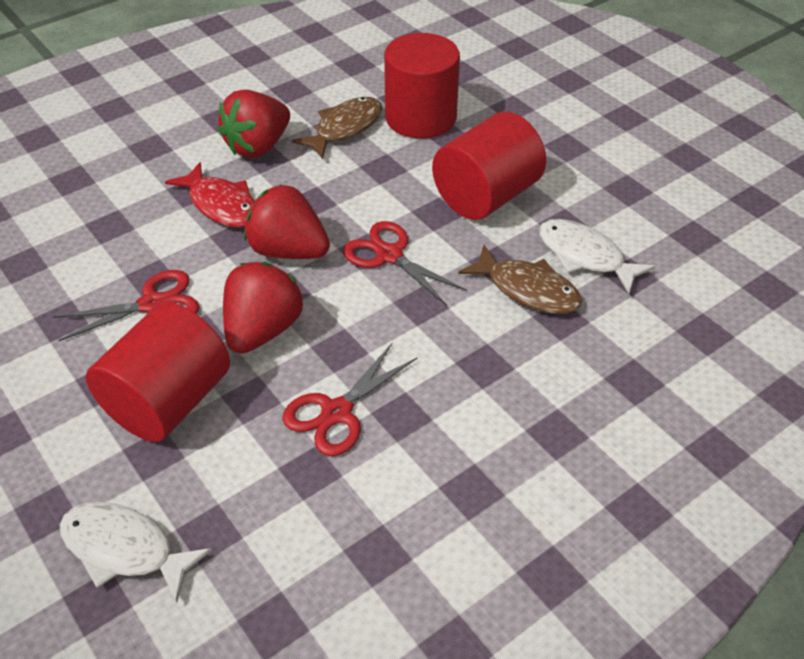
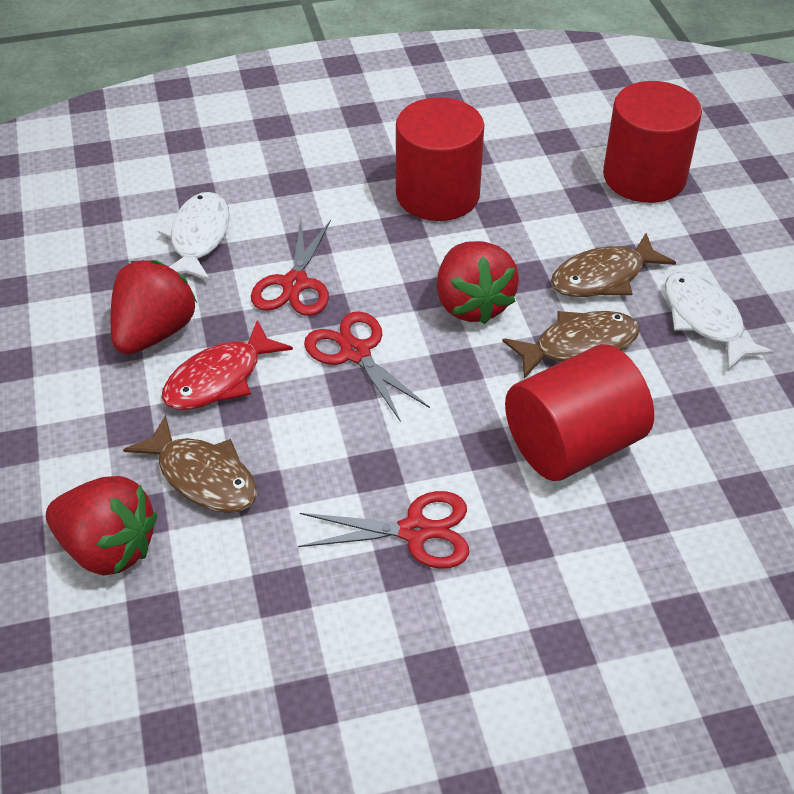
brown fish: [291,97,382,159] [459,245,582,314] = 2 -> [123,415,257,513] [502,311,640,379] [551,233,676,297] = 3

